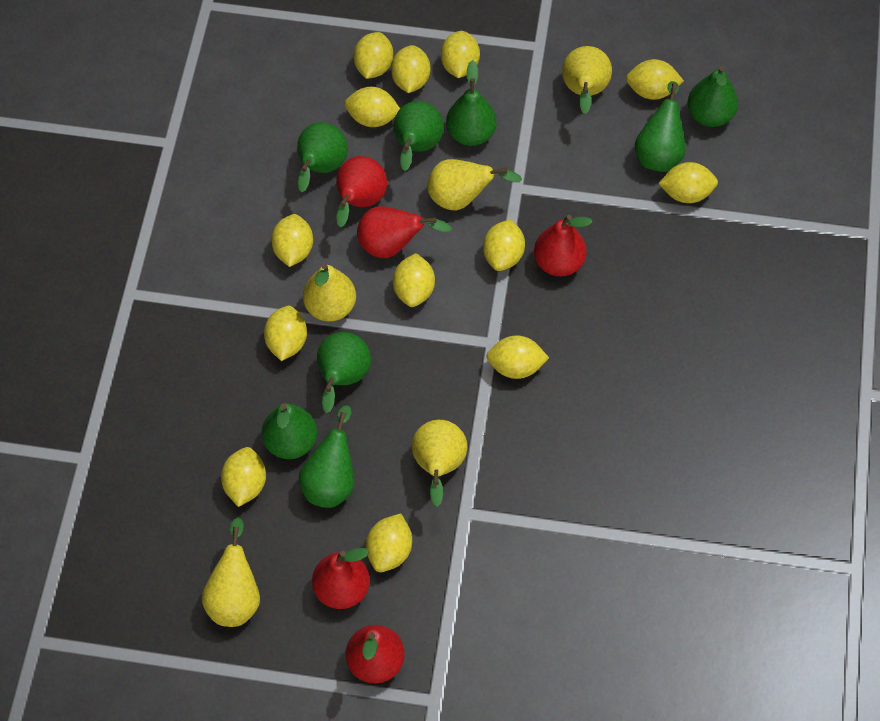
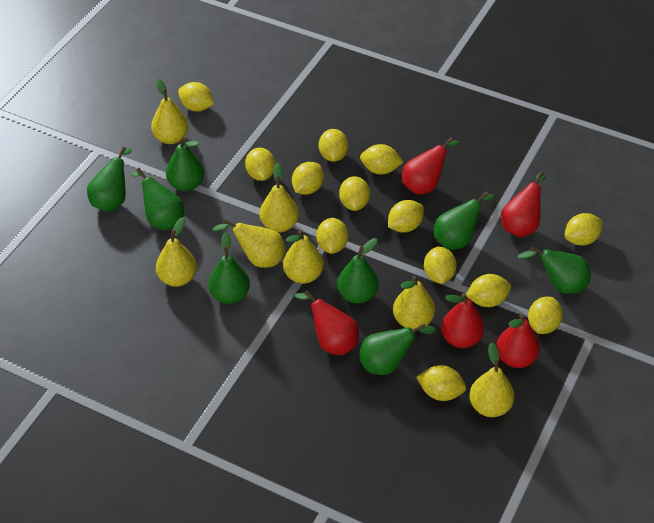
yellow pear: [201,518,260,627] [303,263,356,322] [412,420,468,507] [427,159,522,210] [562,46,612,114] = 5 -> [151,78,188,144] [156,217,197,287] [212,219,285,268] [260,163,299,233] [283,230,324,284] [393,276,435,330] [469,343,514,417] = 7

